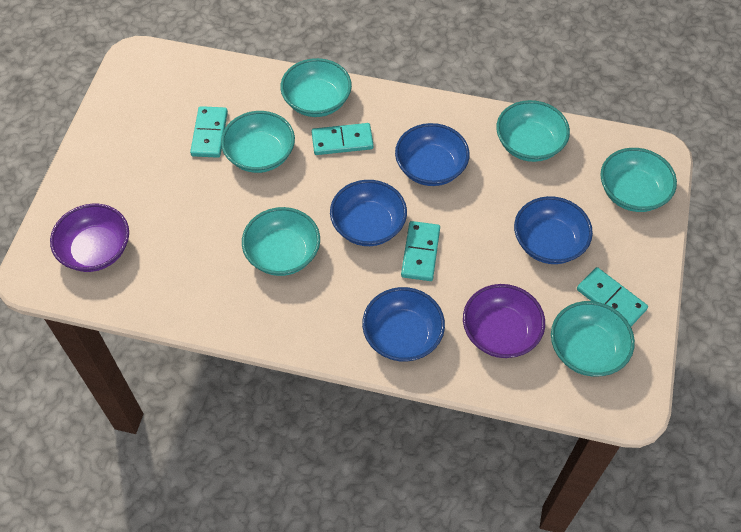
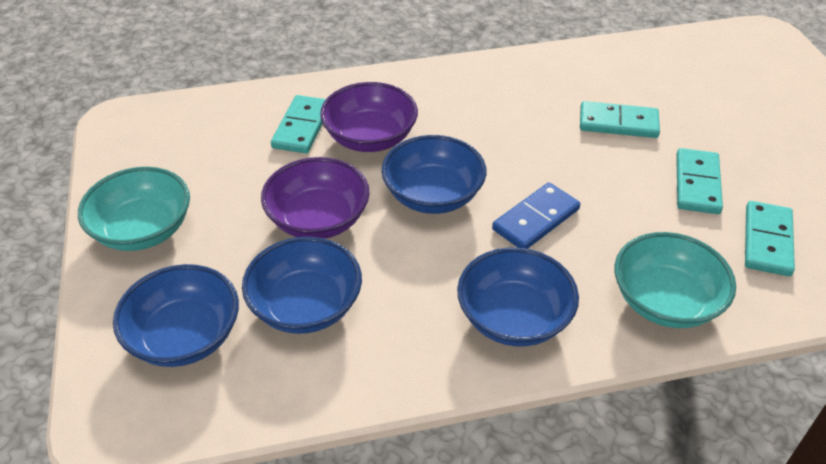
blue domino: none = 0 -> [492,182,580,249] = 1
turquoise bowl: [221,111,295,173] [242,207,320,276] [280,58,352,117] [496,100,570,162] [551,301,635,376] [600,148,677,212] = 6 -> [78,167,190,251] [615,232,736,328] = 2

